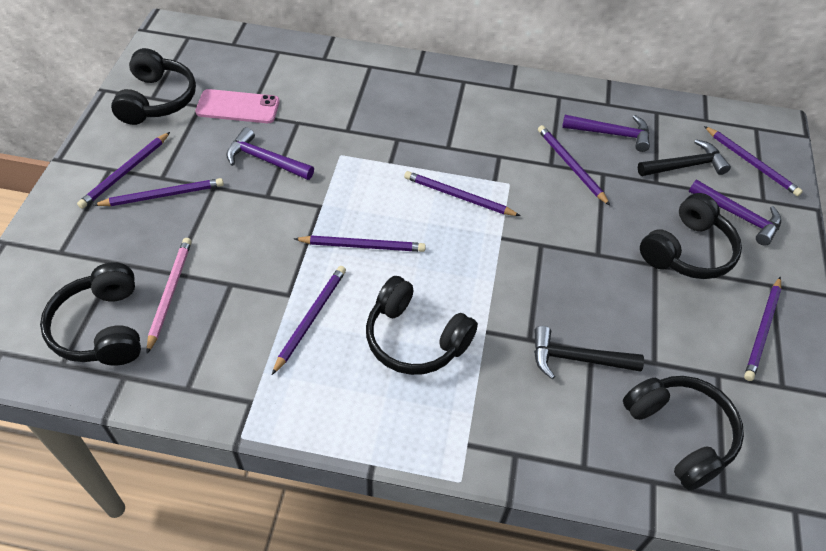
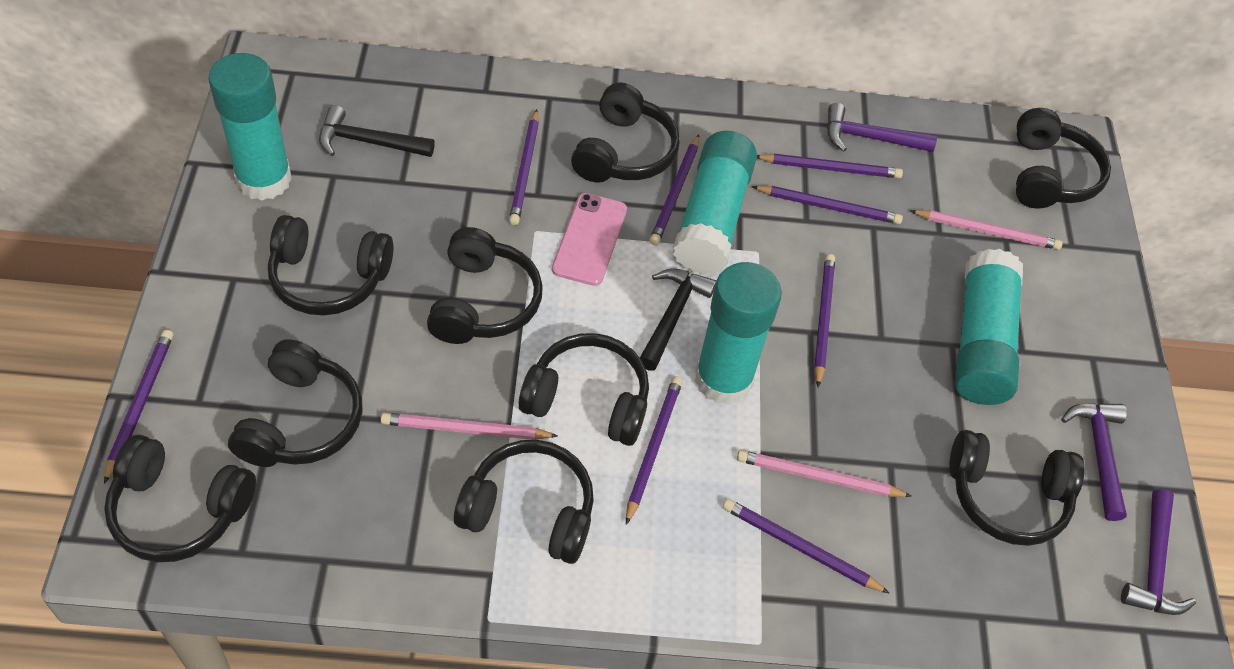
black headphones: [40,262,141,366] [111,48,196,125] [366,276,478,375] [623,376,744,491] [640,193,742,279] = 5 -> [104,435,256,562] [228,339,363,467] [268,215,393,316] [427,227,543,344] [454,440,594,564] [519,333,649,446] [571,83,680,183] [949,430,1085,546] [1016,108,1111,209] = 9
pink pencil: [147,238,192,354] = 1 -> [381,413,557,440] [737,450,911,497] [910,210,1062,250] = 3
turquoise glue stick: none = 0 -> [208,53,292,200] [673,131,757,275] [695,262,782,405] [955,249,1023,405] = 4

